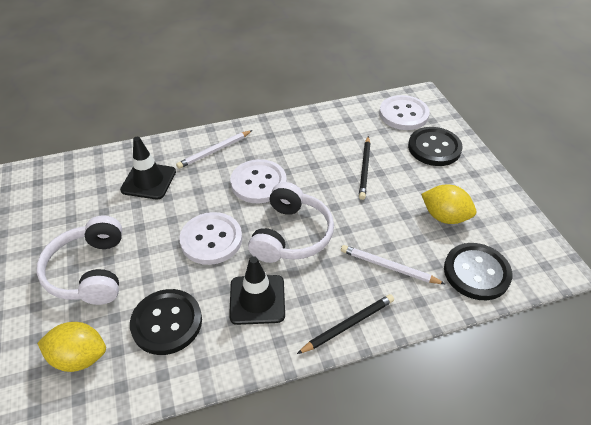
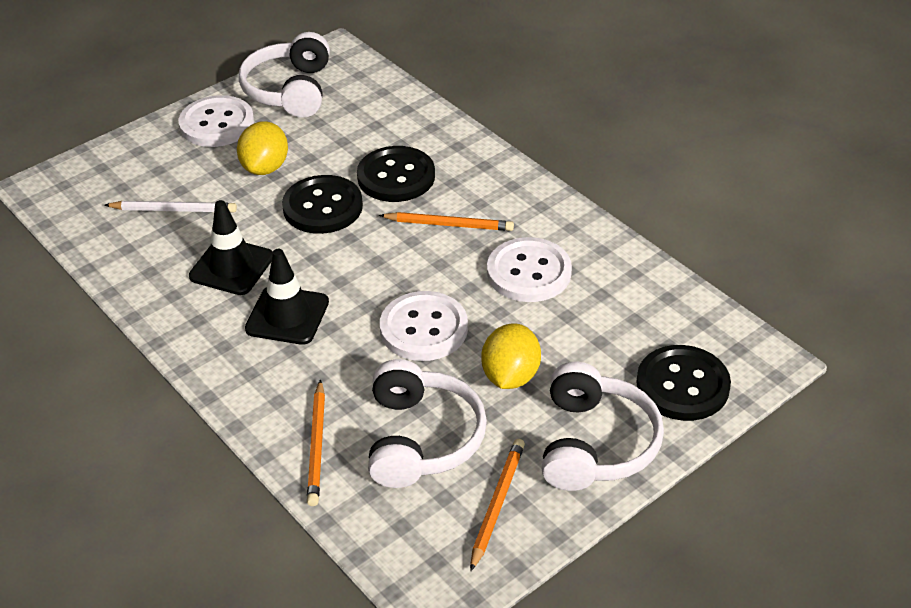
black pencil: [297,294,394,354] [359,136,371,200] = 2 -> none = 0
orange pencil: none = 0 -> [307,379,325,506] [379,212,514,231] [470,439,525,572] = 3
white headphones: [37,216,122,305] [248,182,334,263] = 2 -> [239,32,330,118] [368,359,487,488] [542,362,664,491] = 3
white pencil: [176,130,253,169] [341,245,445,284] = 2 -> [105,201,237,212] = 1

